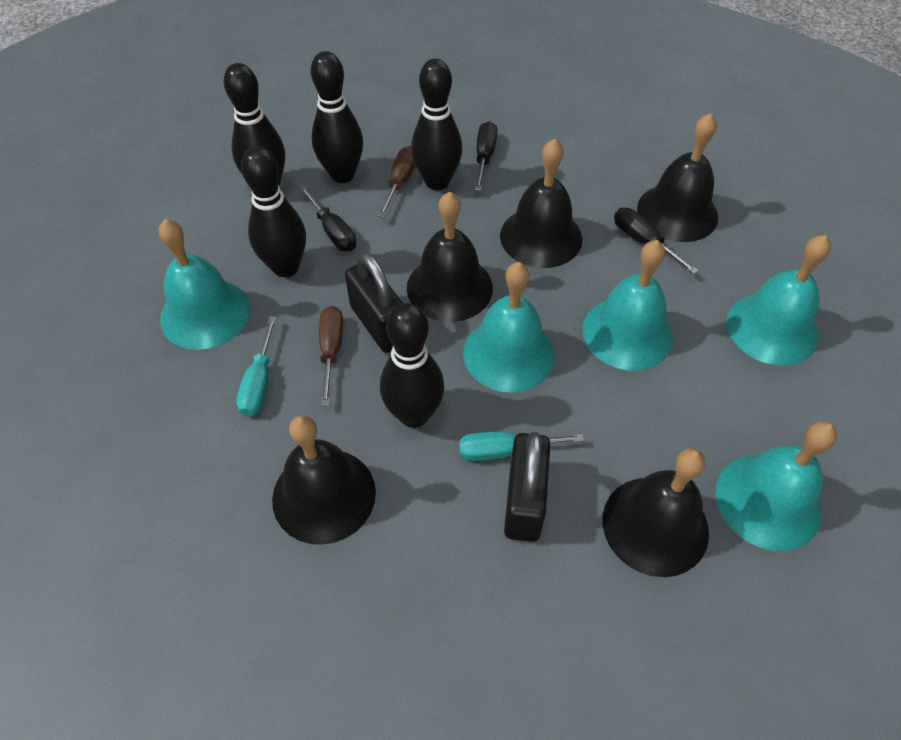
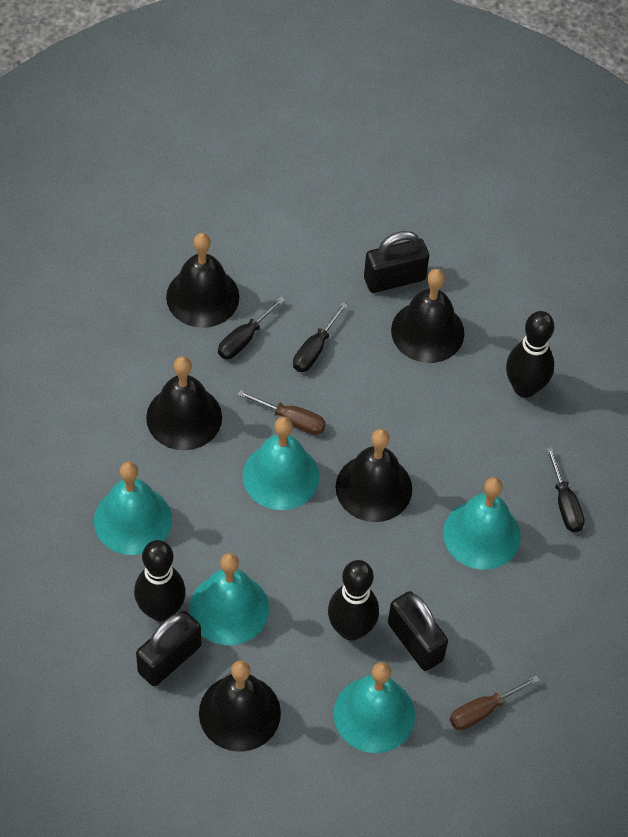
black bowling pin: [224,63,285,186] [241,146,306,277] [311,51,363,183] [380,303,444,428] [411,58,462,190] = 5 -> [134,540,186,622] [328,560,379,641] [506,311,554,398] = 3
black padlock: [345,252,403,353] [504,432,550,542] = 2 -> [136,611,201,686] [364,231,429,293] [388,591,448,671] = 3
turquoise screwdriver: [236,316,277,417] [459,432,584,461] = 2 -> none = 0

